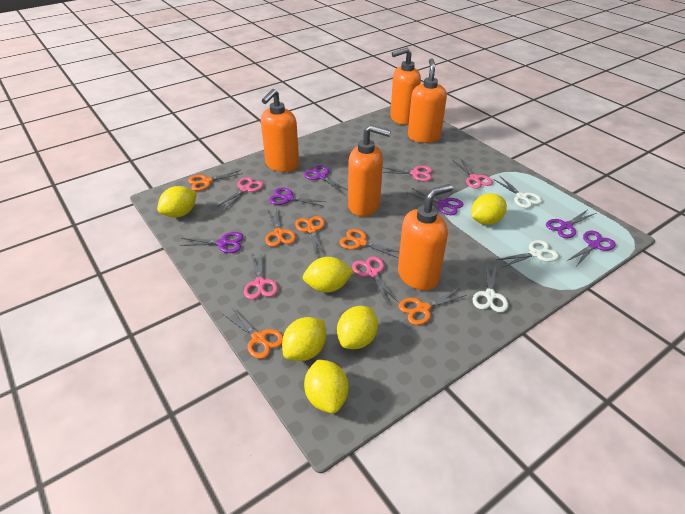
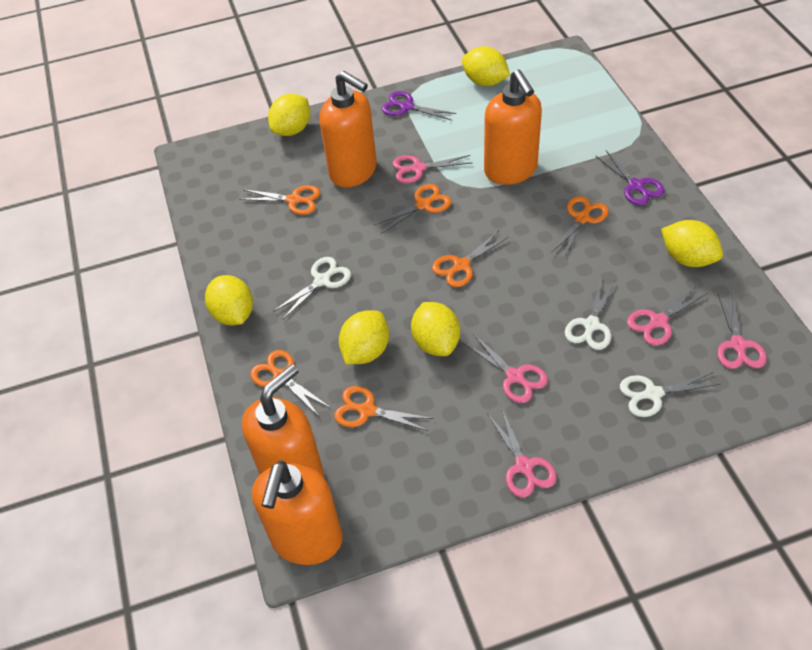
orange soap dispenser: [261,89,299,172] [348,125,391,216] [390,48,421,125] [398,184,453,290] [408,58,447,143] = 5 -> [242,364,324,478] [252,460,343,565] [320,71,377,188] [484,70,542,185] = 4
purple scissors: [179,232,243,253] [269,188,326,206] [304,165,348,193] [408,188,463,215] [546,209,596,238] [567,231,616,267] = 6 -> [382,91,457,121] [596,151,665,205] = 2

